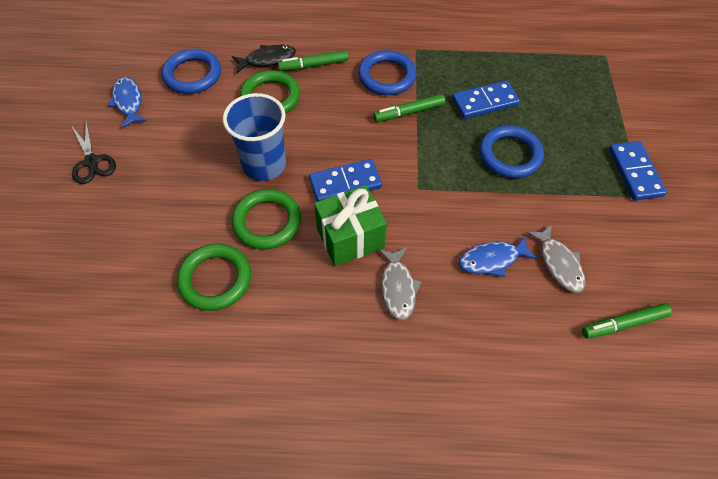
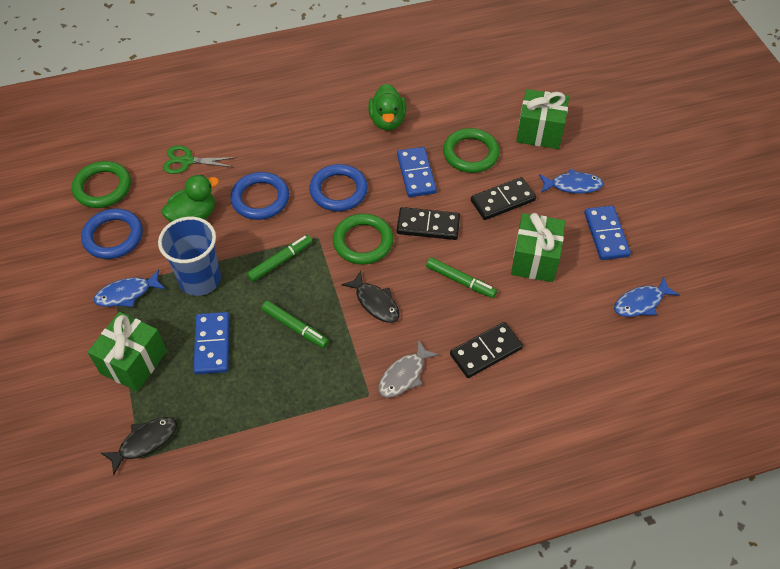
black domino: none = 0 -> [397,207,460,240] [450,322,523,378] [471,177,536,220] = 3
black fish: [232,45,296,73] = 1 -> [101,417,177,475] [341,271,400,323] = 2
black scissors: [71,121,116,184] = 1 -> none = 0
blue fish: [108,77,147,128] [459,235,538,277] = 2 -> [94,269,165,307] [539,169,604,194] [614,277,680,317] = 3
green duck: none = 0 -> [162,175,219,222] [368,83,406,131] = 2
green gift: [314,185,387,266] = 1 -> [88,312,167,392] [511,213,565,282] [516,89,569,149] = 3
green scissors: none = 0 -> [163,145,237,174] = 1
grey fish: [379,247,422,321] [527,224,586,293] = 2 -> [378,340,439,398] = 1

